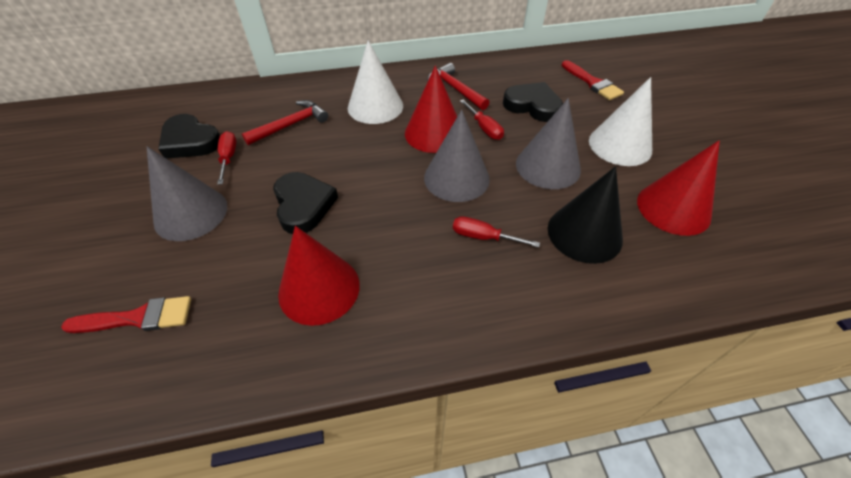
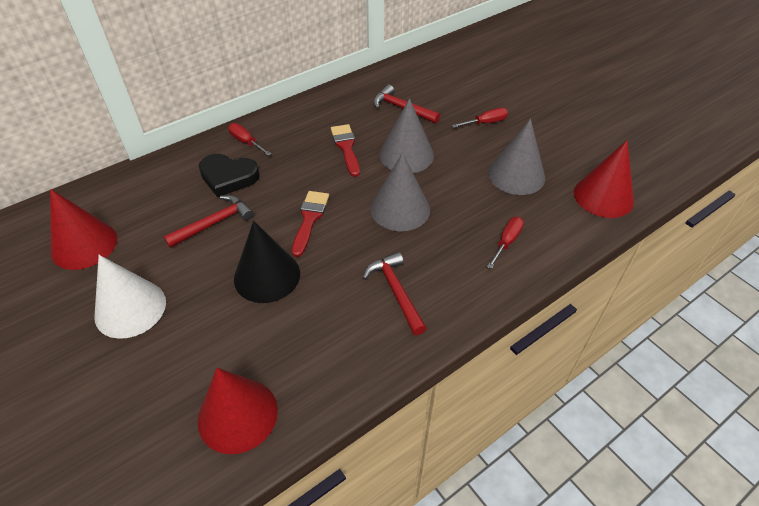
black heart: [158,114,220,159] [273,172,338,234] [503,82,563,122] = 3 -> [199,154,260,197] = 1
red hammer: [242,100,328,145] [427,63,489,110] = 2 -> [163,195,254,248] [363,252,427,335] [373,85,440,123] = 3
white cone: [348,40,403,124] [589,77,652,166] = 2 -> [94,255,166,339] = 1

